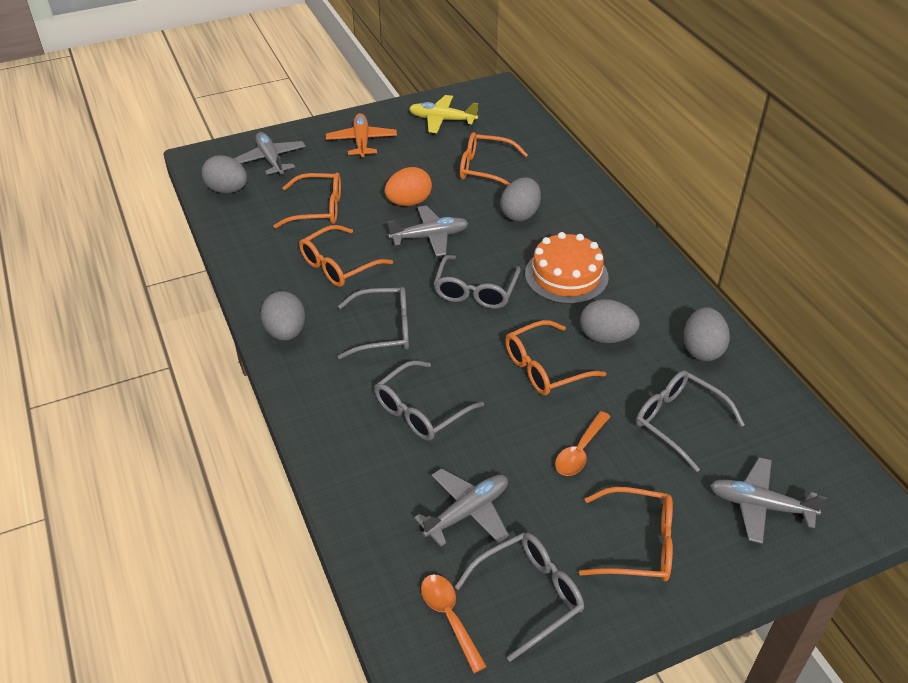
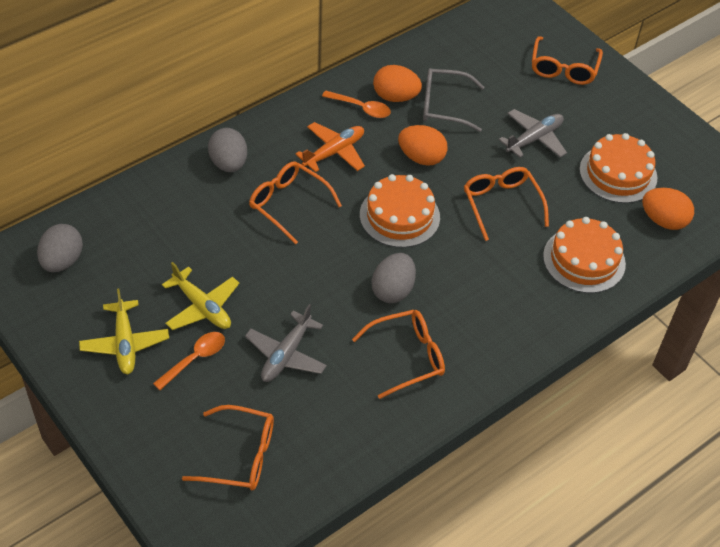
grey egg: [202,155,247,193] [261,291,305,341] [501,177,541,222] [580,299,640,343] [684,307,730,361] = 5 -> [37,224,83,272] [208,128,247,172] [371,253,416,303] = 3
grey glasses: [338,287,409,359] [375,360,484,441] [434,255,521,309] [455,533,584,662] [636,370,745,472] = 5 -> [423,68,484,132] = 1
grey plane: [234,132,306,176] [388,205,468,256] [414,468,509,546] [710,457,827,544] = 4 -> [245,304,327,382] [499,109,567,158] = 2
orange cake: [525,232,609,304] = 1 -> [360,174,440,248] [543,217,626,293] [579,133,658,203] = 3
orange egg: [385,167,432,206] = 1 -> [373,65,422,102] [398,125,448,166] [642,188,694,230] = 3
yellow plane: [409,95,478,133] = 1 -> [79,289,169,374] [162,262,239,330] = 2

